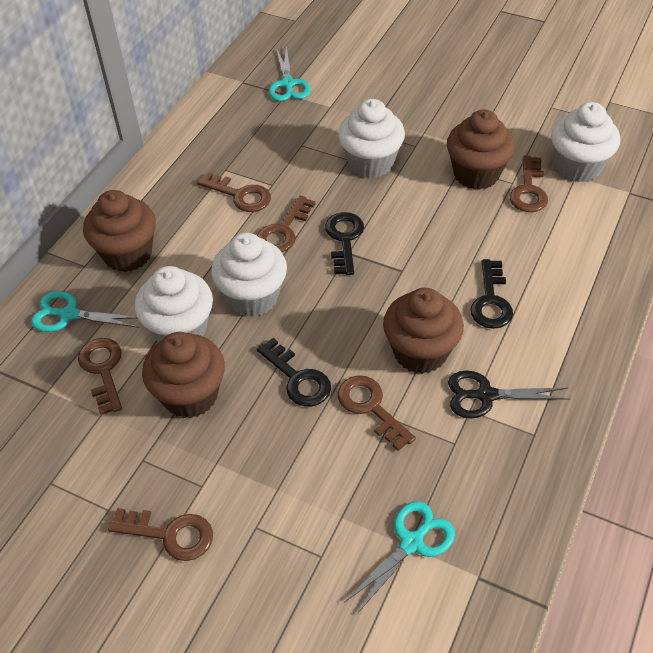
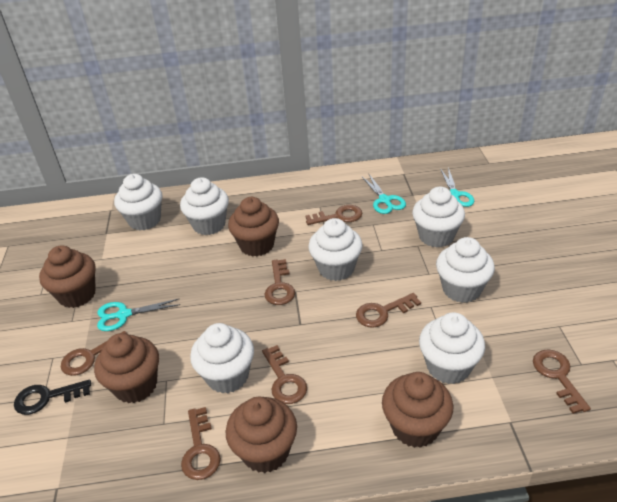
black key: [257,338,331,407] [325,212,364,275] [470,259,513,329] = 3 -> [14,379,91,415] = 1
black scissors: [448,371,571,418] = 1 -> none = 0
brown cupcake: [83,190,156,272] [142,332,225,419] [383,288,464,374] [447,109,515,190] = 4 -> [39,245,96,308] [94,333,159,403] [226,397,297,473] [228,197,279,257] [382,372,453,448] = 5
brown key: [78,338,122,415] [108,508,213,561] [197,172,271,212] [257,196,316,252] [338,375,416,451] [510,156,548,212] = 6 -> [61,331,127,376] [181,407,221,480] [262,345,307,404] [265,259,295,305] [305,205,362,225] [356,293,421,328] [533,349,591,414] = 7
white cupcake: [135,266,213,343] [211,233,287,317] [338,99,405,178] [551,102,620,182] = 4 -> [114,174,162,230] [180,177,229,235] [190,323,254,394] [308,218,363,281] [412,187,465,247] [419,312,485,384] [436,237,495,303] = 7

